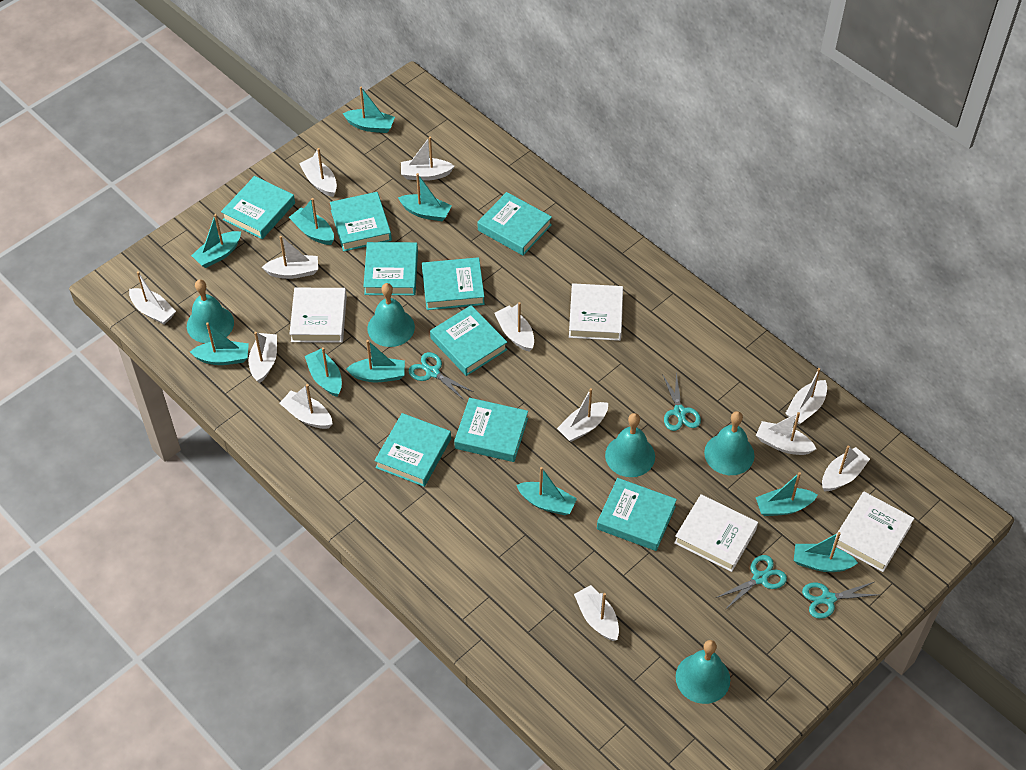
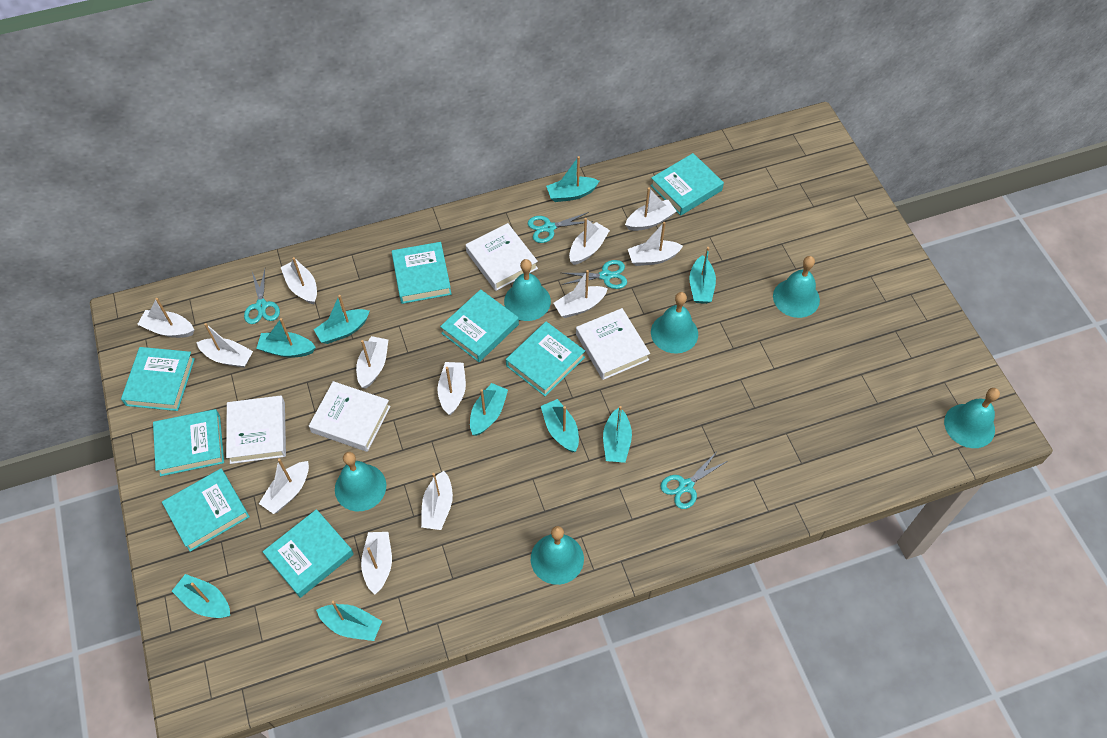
turquoise bell: [187,279,234,343] [367,283,415,347] [605,413,655,477] [676,640,730,704] [704,411,755,475] = 5 -> [335,452,386,511] [504,259,551,321] [531,526,584,585] [651,292,698,354] [773,256,820,318] [944,388,1000,448] = 6
turquoise boat: [190,323,249,365] [191,214,241,268] [289,198,334,245] [305,347,342,397] [343,87,395,133] [346,340,405,382] [398,173,452,221] [516,467,577,515] [756,472,818,516] [794,532,858,572] = 10 -> [172,574,230,618] [256,318,316,358] [313,295,370,344] [316,601,382,641] [470,383,508,436] [541,399,579,452] [546,156,599,202] [603,406,632,463] [689,247,716,304] = 9
turquoise book: [221,176,295,239] [330,192,392,252] [363,242,418,295] [374,413,451,487] [422,257,485,310] [430,305,507,376] [454,398,528,462] [478,192,552,256] [597,478,677,551] = 9 -> [121,347,195,411] [153,409,224,476] [162,468,250,552] [263,509,354,598] [392,242,452,304] [440,289,519,362] [506,321,585,396] [650,153,724,216] = 8

